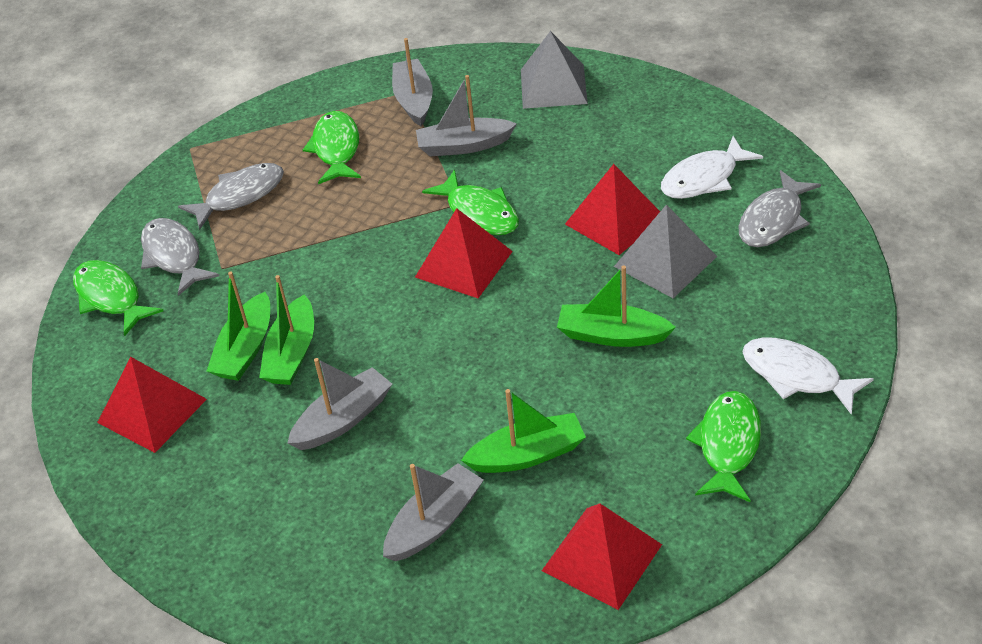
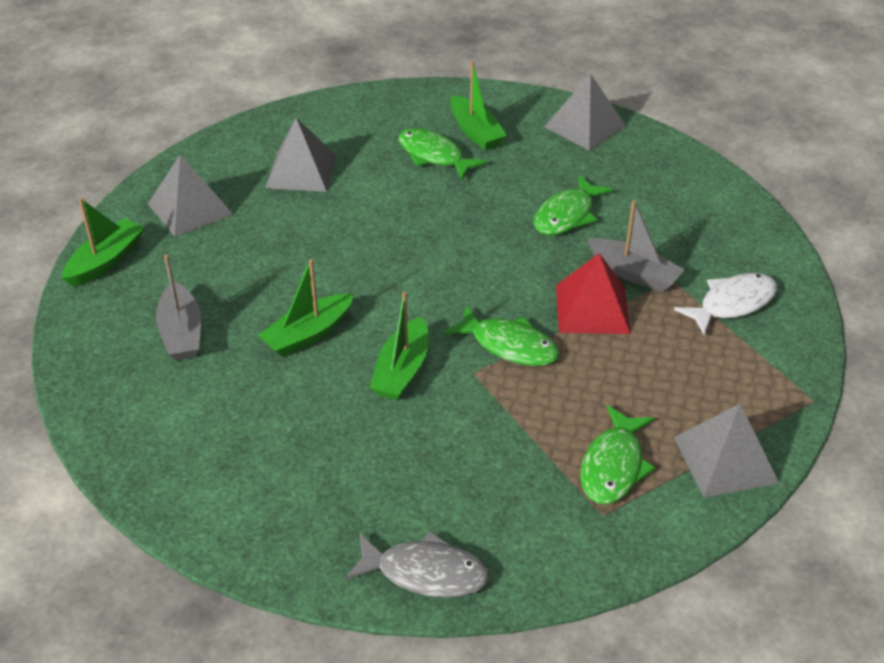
grey boat: [287,358,392,450] [383,463,483,561] [392,38,433,126] [416,75,517,156] = 4 -> [156,255,201,360] [587,200,685,292] = 2
grey fish: [141,218,219,296] [178,163,284,230] [738,170,821,247] = 3 -> [345,532,489,598] = 1
grey pyramid: [521,31,588,109] [614,205,717,298] = 2 -> [148,154,233,237] [265,118,337,192] [544,73,627,151] [674,404,779,498] = 4
red pyramid: [97,357,207,453] [415,208,513,298] [542,504,662,610] [565,164,660,255] = 4 -> [556,253,631,334] = 1
white fish: [661,136,763,199] [743,337,874,415] = 2 -> [674,273,777,336] = 1

